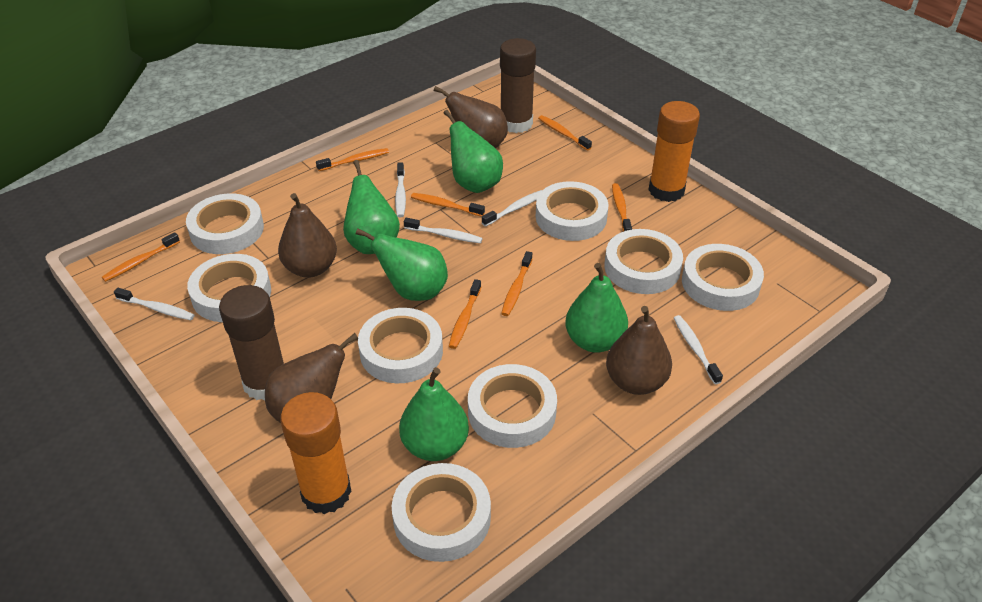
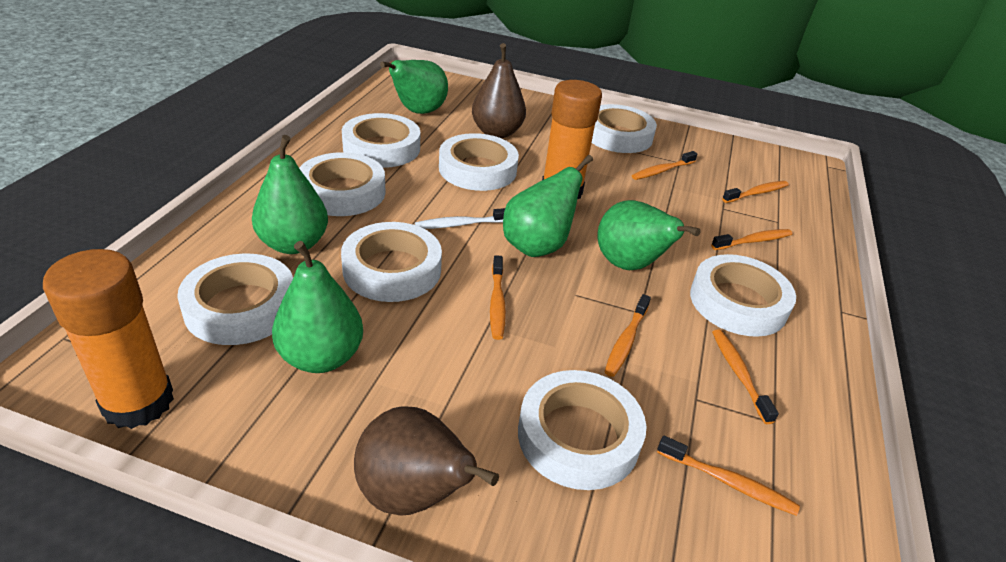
brown glue stick: [219,285,284,400] [500,38,536,133] = 2 -> none = 0
brown pear: [265,333,359,423] [278,193,337,278] [434,86,508,148] [606,306,672,395] = 4 -> [354,406,499,515] [472,43,526,138] = 2
white toothbrush: [114,288,194,320] [395,162,406,217] [404,218,483,243] [482,190,542,227] [674,315,723,384] = 5 -> [415,208,505,229] = 1

